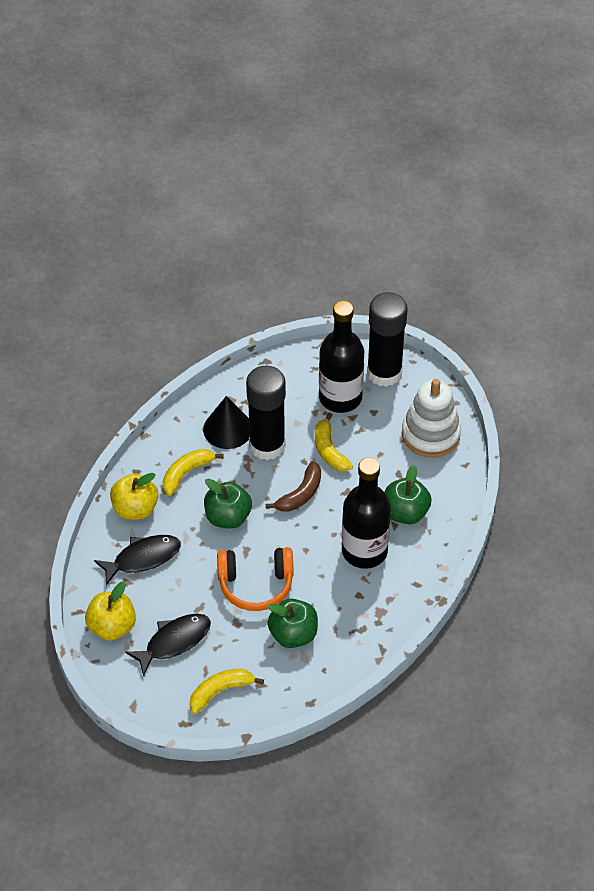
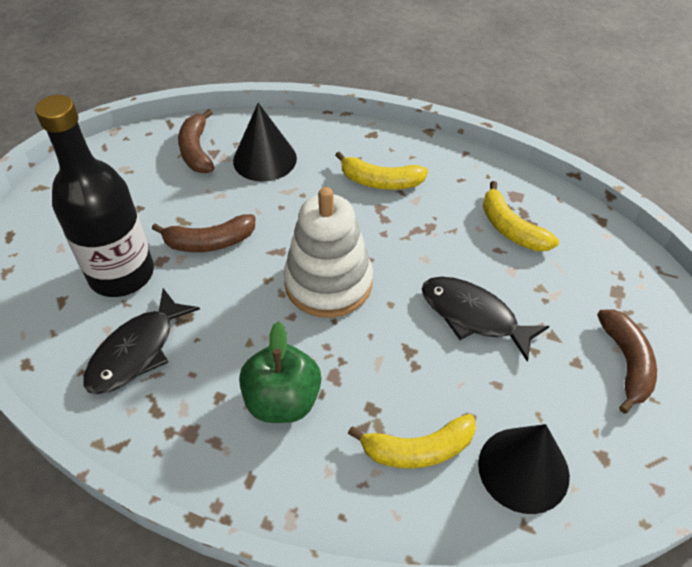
black bottle: [319,301,364,413] [342,457,391,569] = 2 -> [35,95,154,297] = 1
black cone: [203,396,250,449] = 1 -> [233,103,297,182] [478,424,570,514] = 2
black glue stick: [246,365,286,460] [367,292,408,387] = 2 -> none = 0
brown banana: [266,461,321,512] = 1 -> [152,214,256,252] [178,109,214,173] [597,309,657,414] = 3
green apple: [204,478,252,529] [268,599,318,648] [384,465,432,524] = 3 -> [239,321,321,423] = 1
orange headphones: [217,547,294,611] = 1 -> none = 0
yellow apple: [85,582,136,641] [110,473,158,520] = 2 -> none = 0

